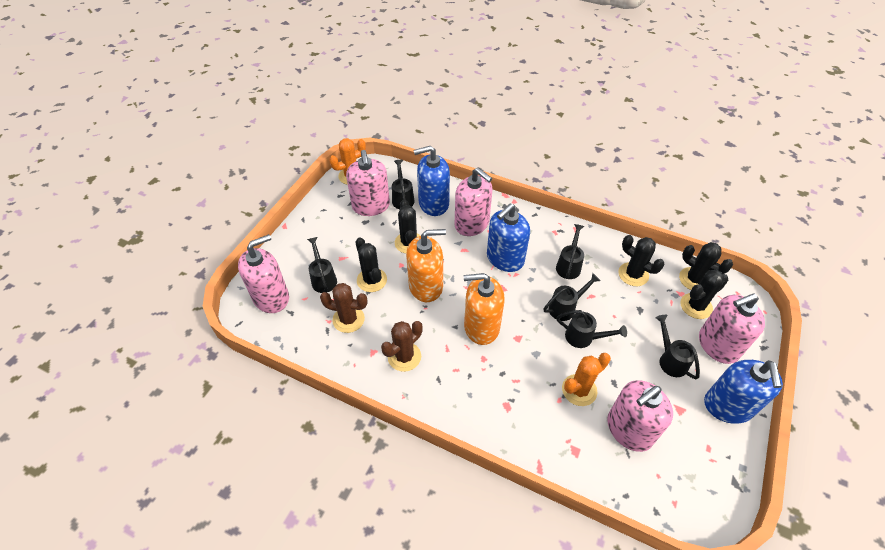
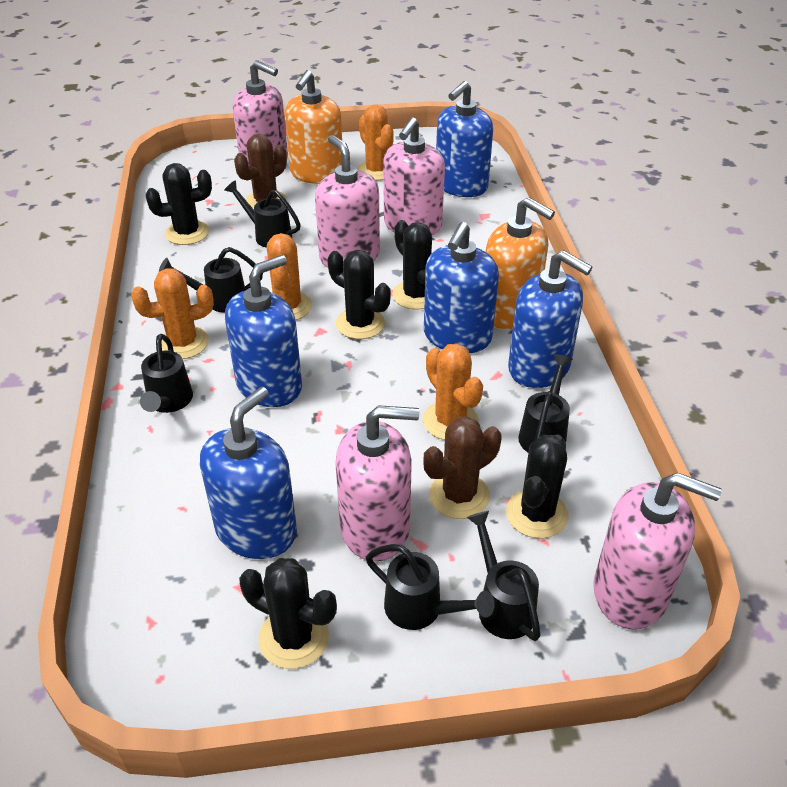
blue soap dispenser: [414,146,450,216] [487,203,530,272] [704,360,783,424] = 3 -> [200,387,297,559] [225,255,302,407] [424,222,499,353] [436,81,493,197] [508,250,593,388] = 5
orange cactus: [329,138,366,185] [562,353,611,406] = 2 -> [131,268,214,359] [267,233,312,320] [357,104,394,181] [423,343,483,440] = 4

